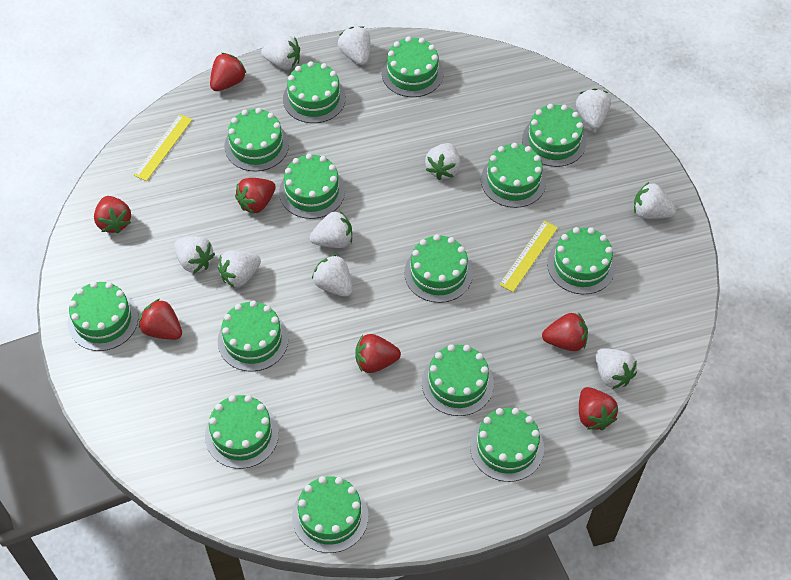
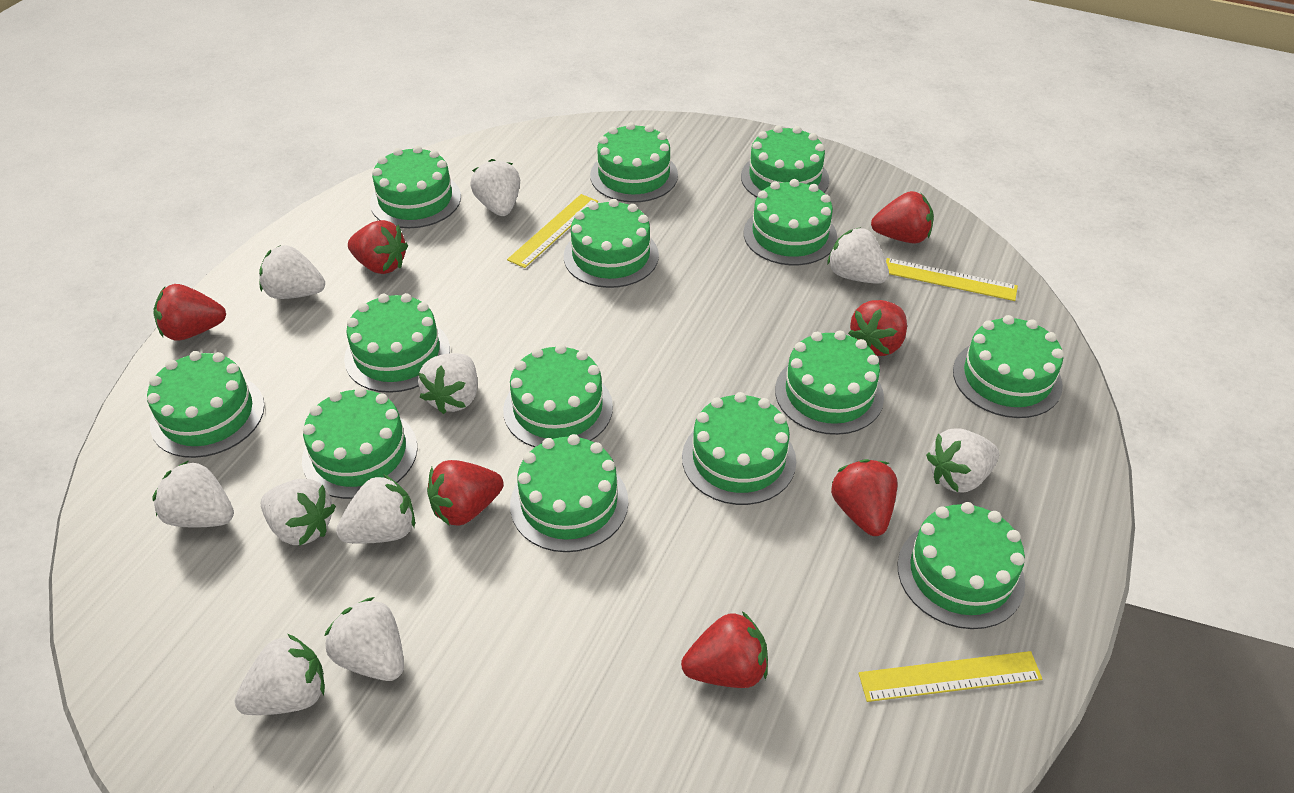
yellow ruler: [134,114,192,181] [499,221,558,292] = 2 -> [507,194,598,268] [859,651,1042,702] [886,258,1018,301] = 3

